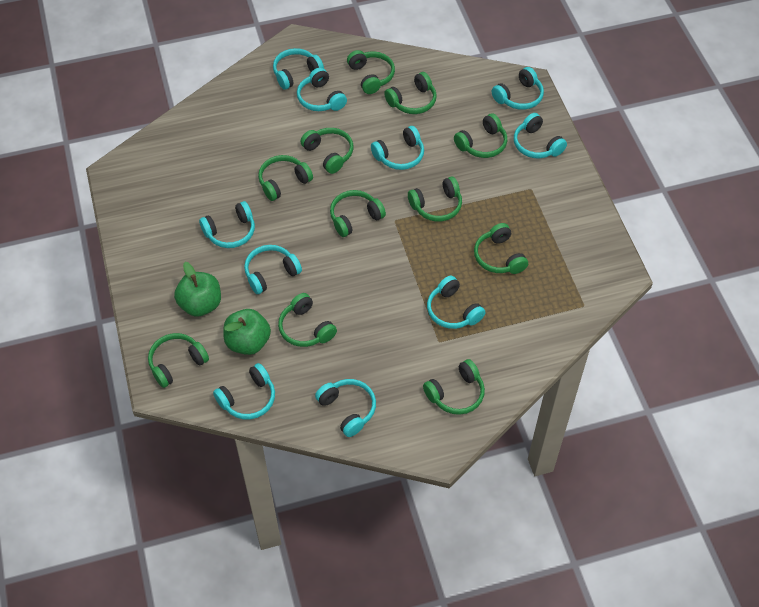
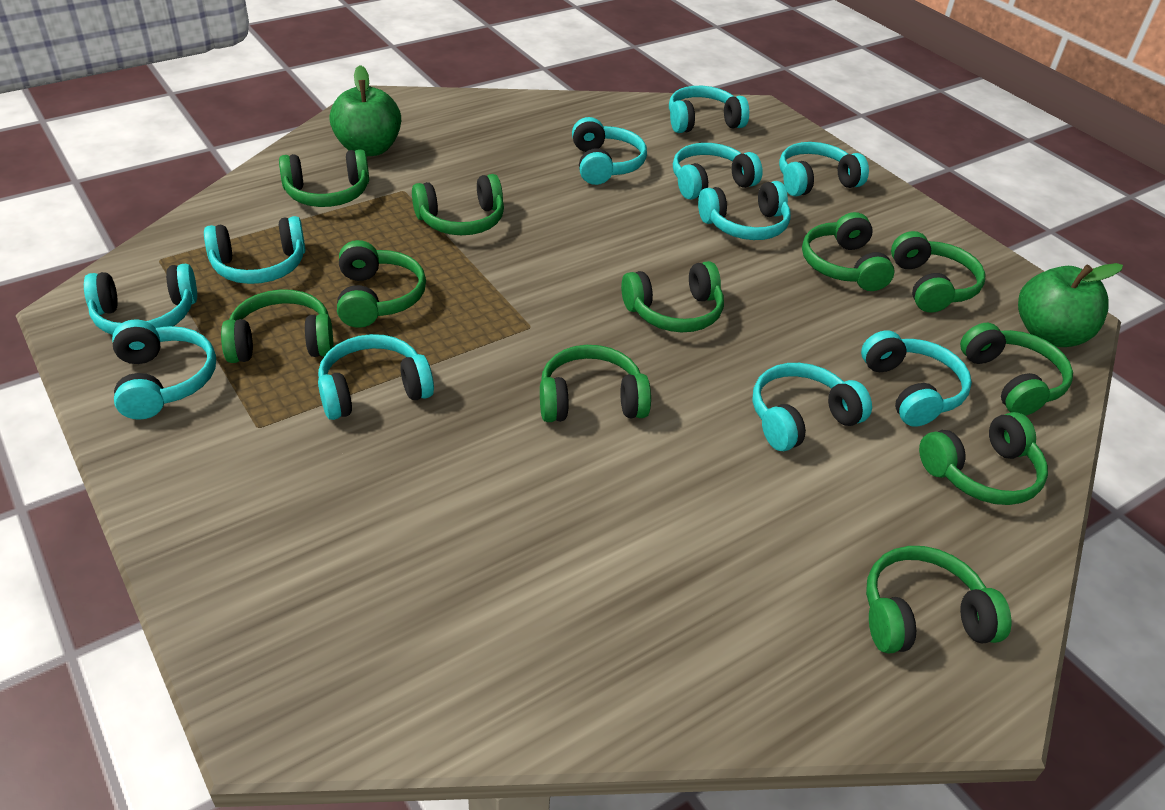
turquoise headphones: [199,201,255,248] [213,363,275,420] [244,245,302,294] [273,48,324,90] [297,67,347,111] [315,379,376,437] [371,126,424,170] [427,275,485,329] [492,67,544,110] [514,113,567,158] = 10 -> [84,264,197,335] [112,319,216,420] [204,216,306,284] [318,334,434,420] [572,117,647,185] [669,86,749,133] [673,143,763,200] [698,181,791,240] [752,363,872,451] [779,142,869,196] [861,330,972,427] = 11

